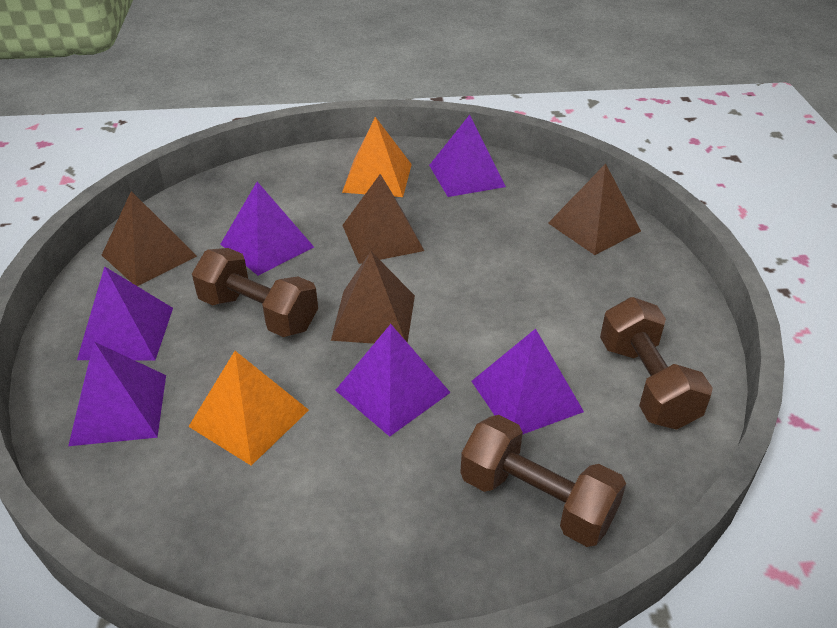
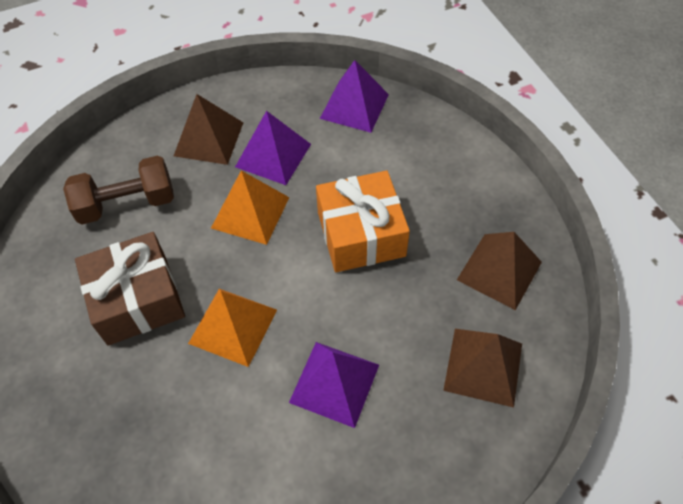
brown dumbbell: [192,248,318,337] [460,415,626,547] [600,297,713,430] = 3 -> [63,156,174,224] = 1
brown gift: none = 0 -> [75,232,185,346] = 1
brown pyramid: [102,191,197,286] [331,251,415,344] [342,174,424,264] [548,163,641,255] = 4 -> [174,94,243,165] [443,329,522,407] [457,232,542,310] = 3
orange gift: none = 0 -> [316,171,410,272] = 1
purple pyramid: [68,342,166,446] [77,266,173,360] [221,182,314,276] [335,324,451,437] [429,115,506,197] [471,329,584,435] = 6 -> [235,111,311,185] [289,342,379,428] [320,60,389,133] = 3

